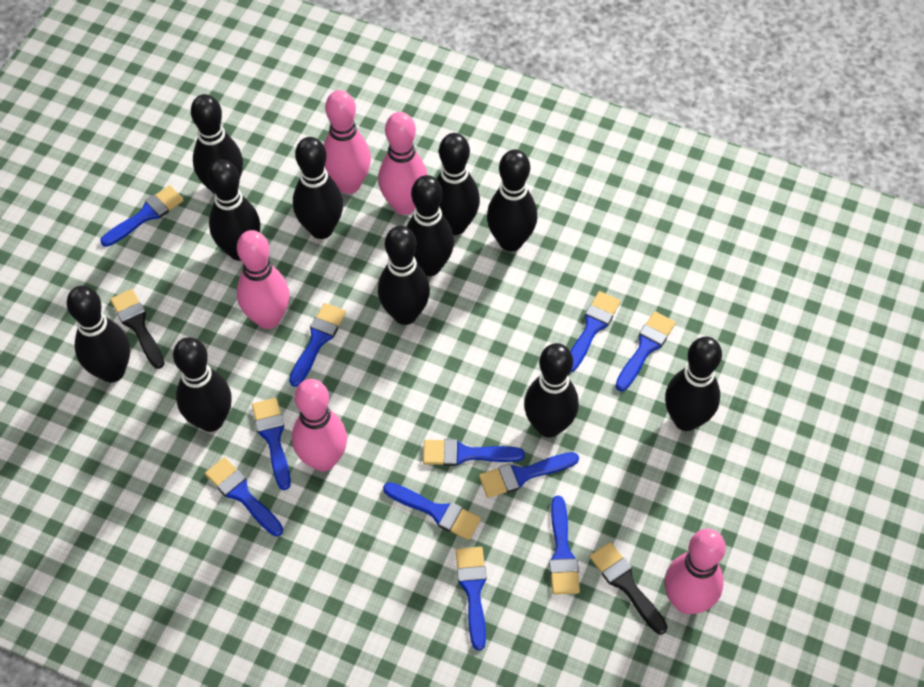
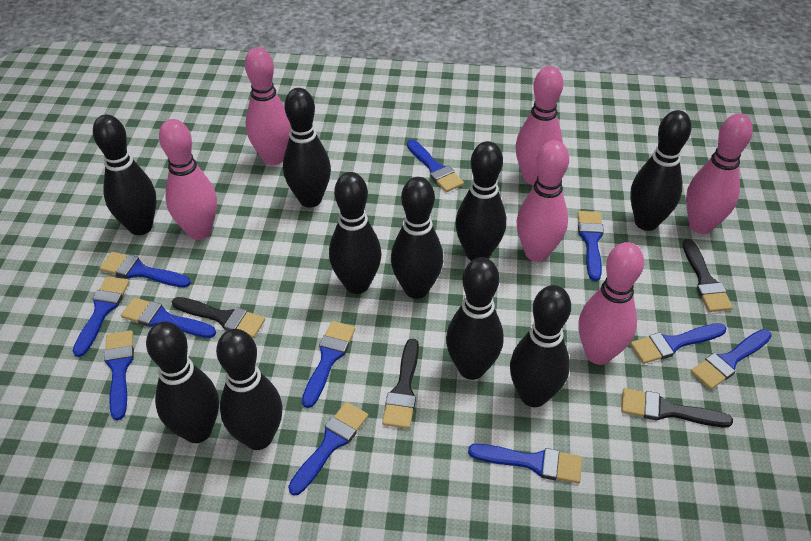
black bowling pin: [67,286,130,382] [173,337,231,432] [191,94,243,194] [208,159,261,261] [293,137,343,239] [378,226,430,325] [406,175,454,276] [436,133,480,235] [487,150,537,251] [524,343,579,438] [665,337,722,431] = 11 -> [93,115,156,235] [146,322,219,443] [216,329,283,450] [283,88,331,208] [329,172,382,294] [391,177,443,299] [446,257,504,380] [455,141,506,261] [510,285,571,407] [630,110,691,231] = 10
black brush: [110,289,165,369] [589,542,668,635] = 2 -> [172,297,265,338] [382,339,419,429] [621,388,733,427] [683,239,733,312] = 4
pink bowling pin: [237,230,290,329] [292,379,347,472] [324,90,371,194] [378,112,427,215] [665,528,726,614] = 5 -> [159,119,217,240] [245,47,291,165] [515,66,563,185] [517,140,569,262] [579,242,644,365] [686,113,753,234] = 6

